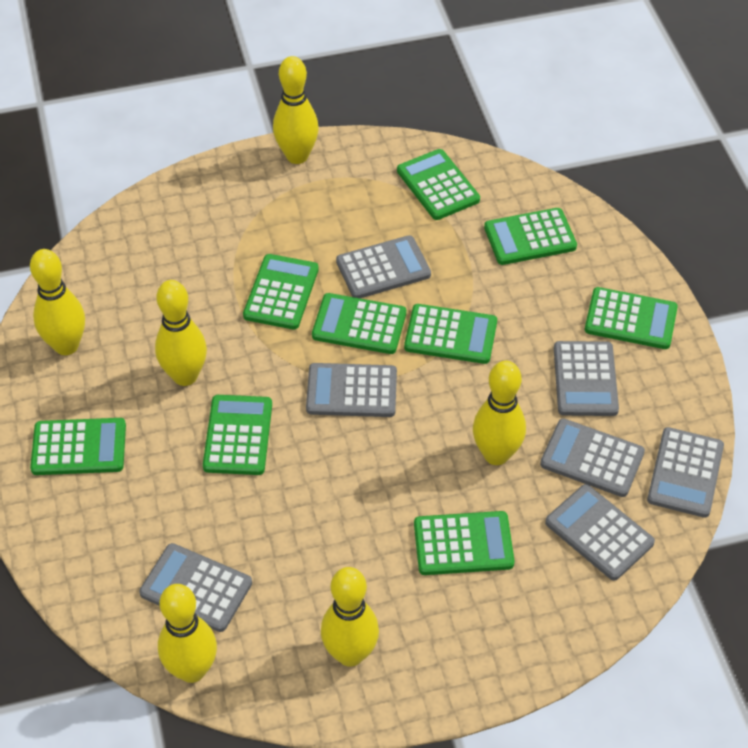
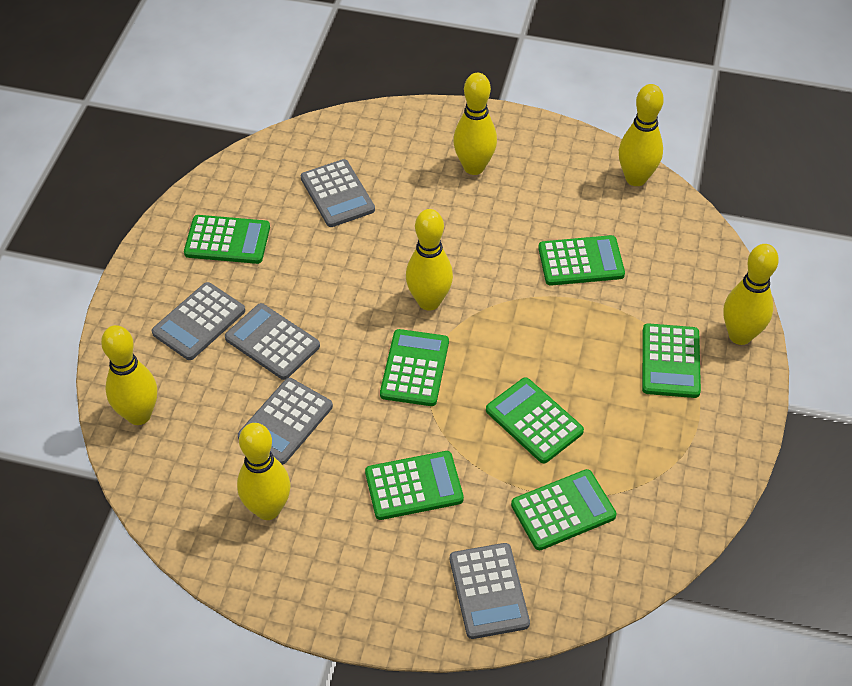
green calculator: [30,418,126,475] [203,395,272,475] [243,254,319,330] [312,293,406,354] [397,149,480,220] [404,304,497,364] [414,511,514,575] [484,208,577,265] [585,287,678,349] = 9 -> [184,215,270,264] [365,451,464,520] [380,329,449,406] [486,377,584,464] [511,469,616,550] [538,235,625,286] [642,323,701,398] = 7
grey calculator: [139,543,252,632] [306,363,397,417] [336,235,431,298] [540,418,645,497] [545,484,655,581] [554,341,619,416] [647,427,724,518] = 7 -> [152,282,245,360] [225,303,320,380] [238,378,333,465] [301,159,375,227] [450,543,530,639] = 5

